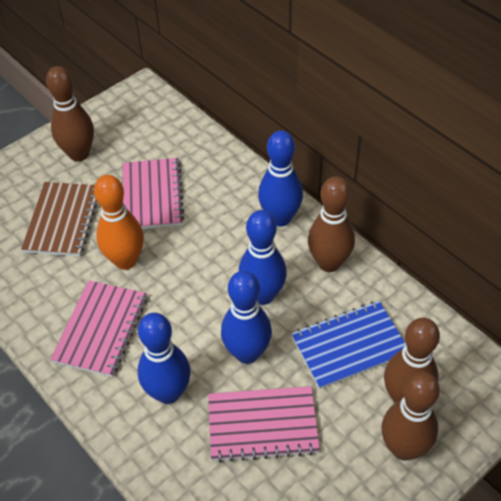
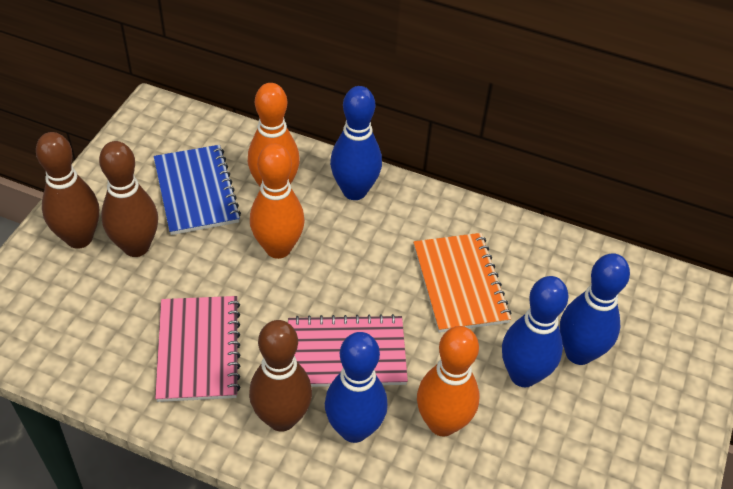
brown bowling pin: [46,66,94,161] [308,176,355,272] [381,371,440,461] [384,318,440,403] = 4 -> [36,132,99,249] [99,141,158,257] [249,320,312,432] = 3
brown notebook: [21,182,97,256] = 1 -> none = 0
orange bowling pin: [94,175,144,270] = 1 -> [248,83,300,186] [250,144,305,259] [417,326,479,436] = 3
orange notebook: none = 0 -> [413,233,511,333] = 1
pink notebook: [50,280,147,377] [123,158,185,229] [208,386,320,462] = 3 -> [155,296,241,402] [288,314,408,387] = 2

